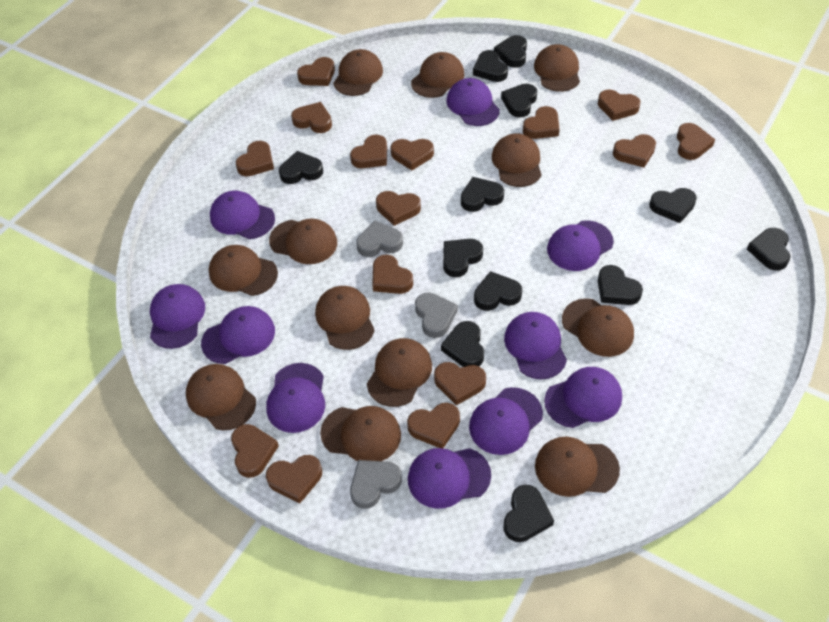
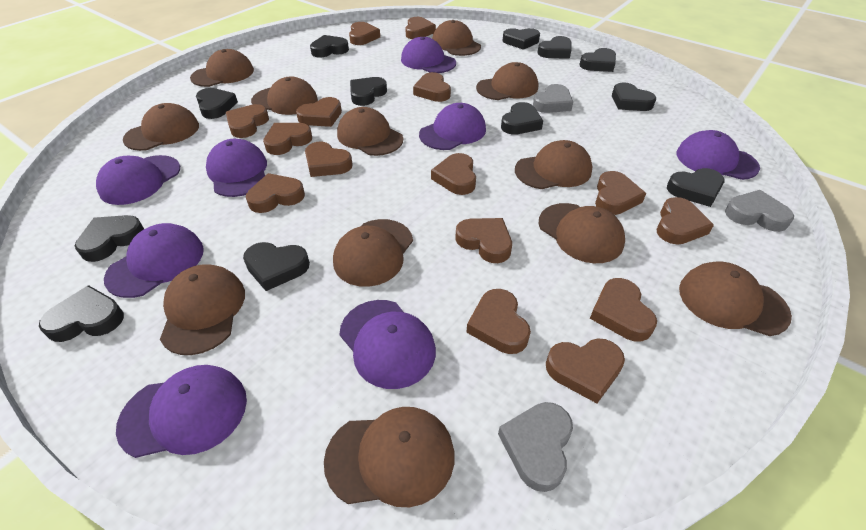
purple cap: [150,284,205,349] [201,306,275,364] [210,190,275,239] [266,363,325,433] [408,448,491,509] [446,78,500,126] [469,387,543,455] [504,312,567,379] [544,367,622,428] [547,220,614,271] = 10 -> [96,155,180,205] [104,223,204,298] [116,365,247,458] [206,139,267,197] [339,300,436,389] [401,37,456,73] [419,103,486,150] [677,130,760,180] = 8

